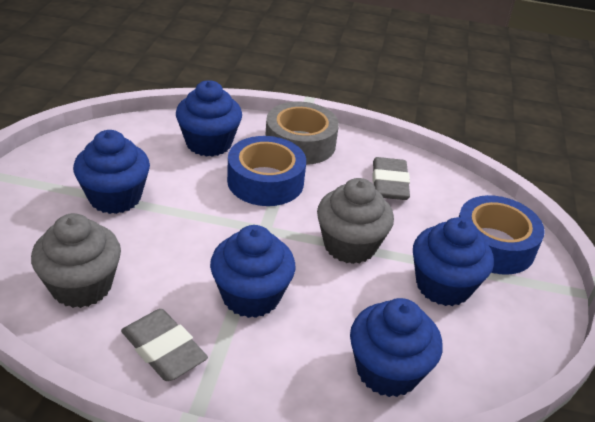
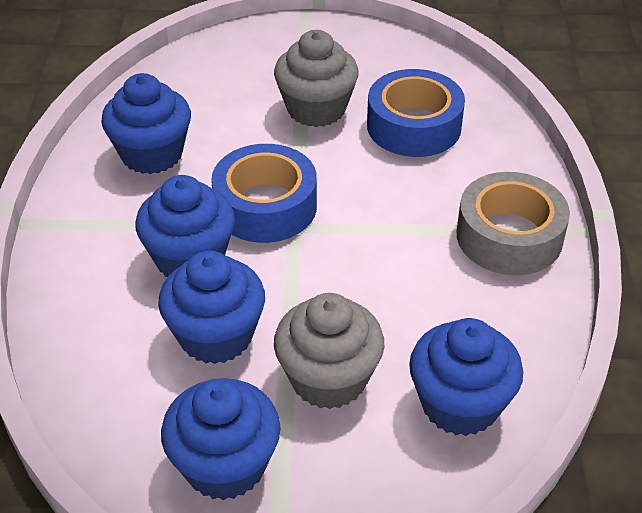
grey eraser: [121,309,208,381] [372,157,410,200] = 2 -> none = 0

